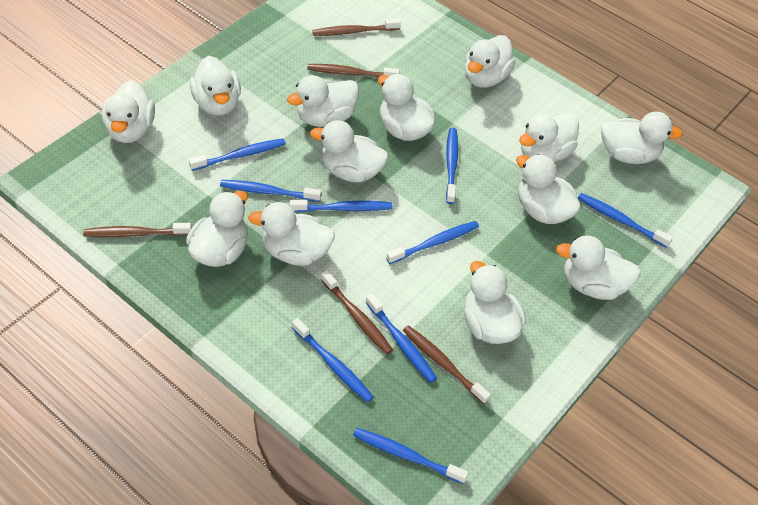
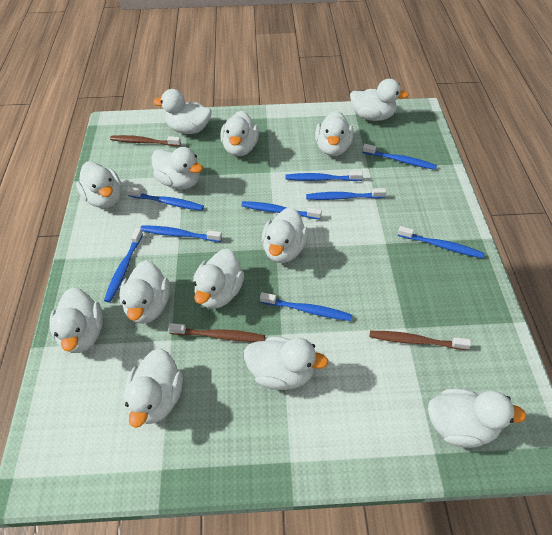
brown toothbrush: [83,223,192,237] [307,64,400,78] [312,19,401,36] [321,270,393,355] [403,325,491,404] = 5 -> [110,135,181,146] [168,323,265,342] [370,331,471,350] = 3

